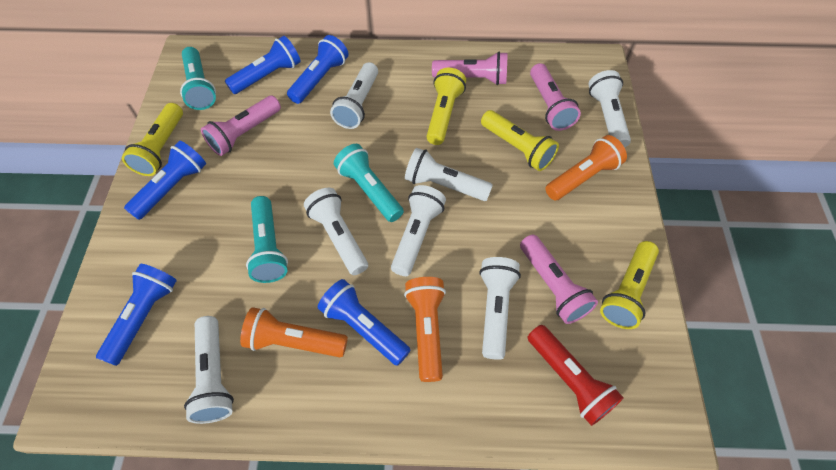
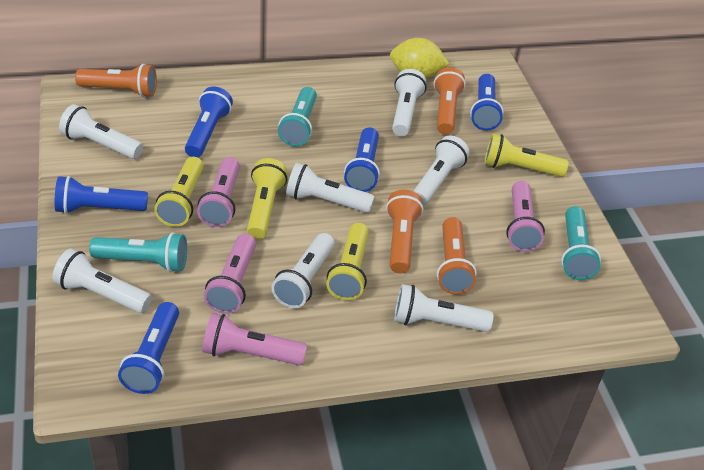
orange flashlight: [240,307,348,357] [404,277,446,382] [545,135,627,201] = 3 -> [75,64,157,97] [386,190,423,274] [434,67,466,135] [437,217,477,295] = 4
red flashlight: [528,325,624,426] = 1 -> none = 0
yellow lemon: none = 0 -> [390,38,449,79] = 1

